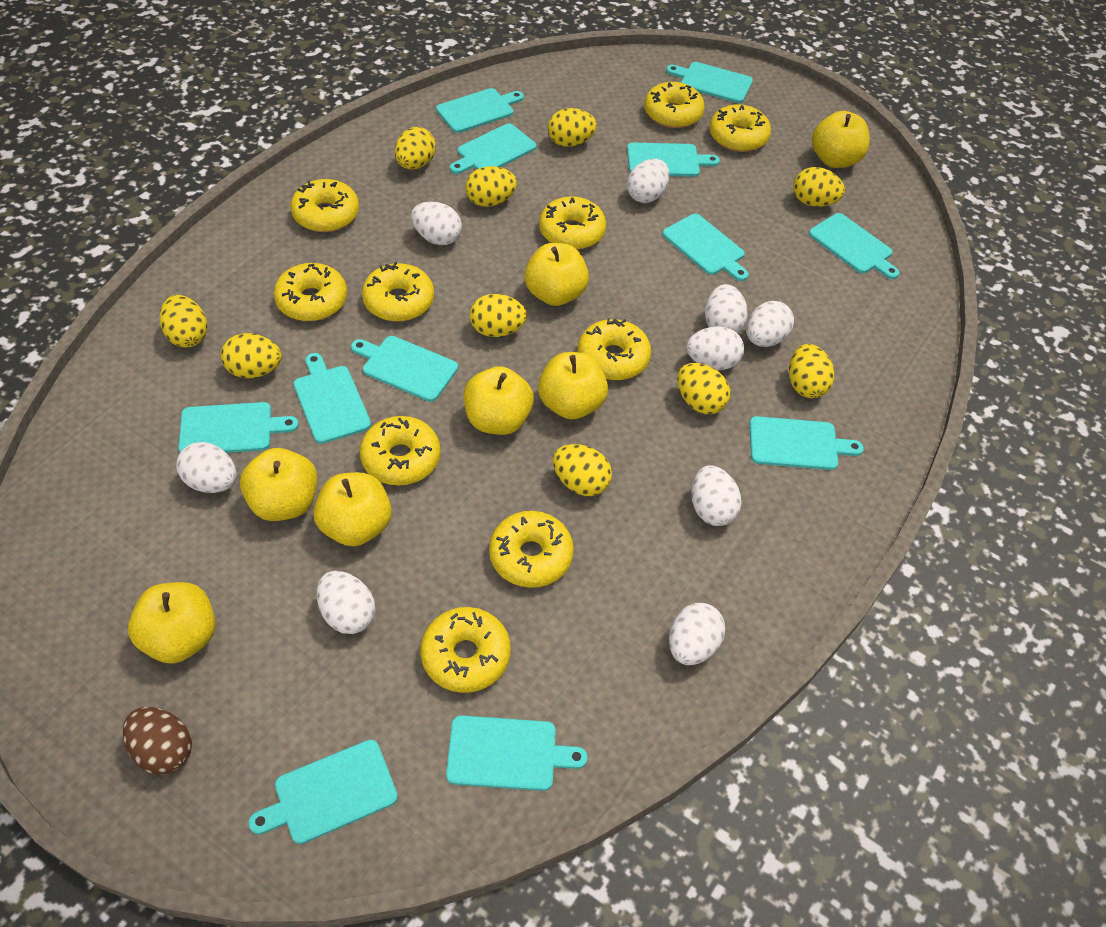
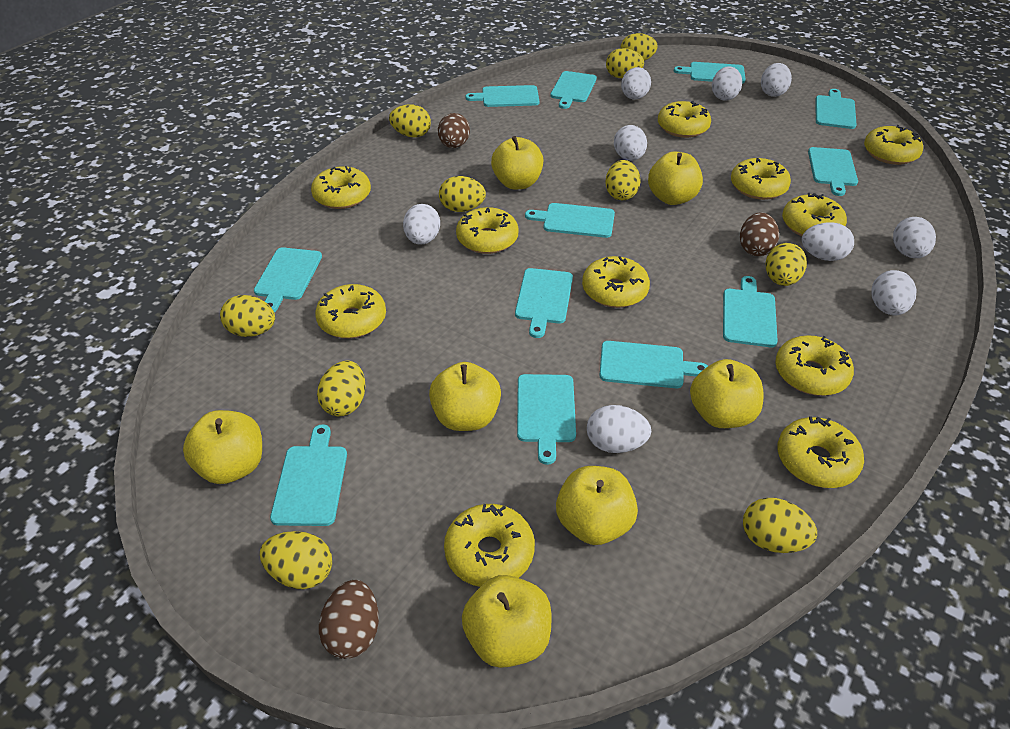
brown egg: [123,707,192,775] = 1 -> [319,580,379,659] [438,113,470,148] [740,213,779,256] = 3
yellow donut: [274,263,347,321] [290,179,359,232] [360,416,441,486] [362,262,434,322] [421,607,511,693] [489,511,574,588] [539,196,606,250] [578,318,651,380] [644,82,705,128] [709,104,771,152] = 10 -> [311,166,371,209] [315,284,386,338] [444,504,535,587] [456,207,519,254] [582,256,650,308] [658,101,711,138] [731,158,791,200] [775,336,854,396] [777,416,864,488] [782,193,847,236] [864,125,923,165] = 11

